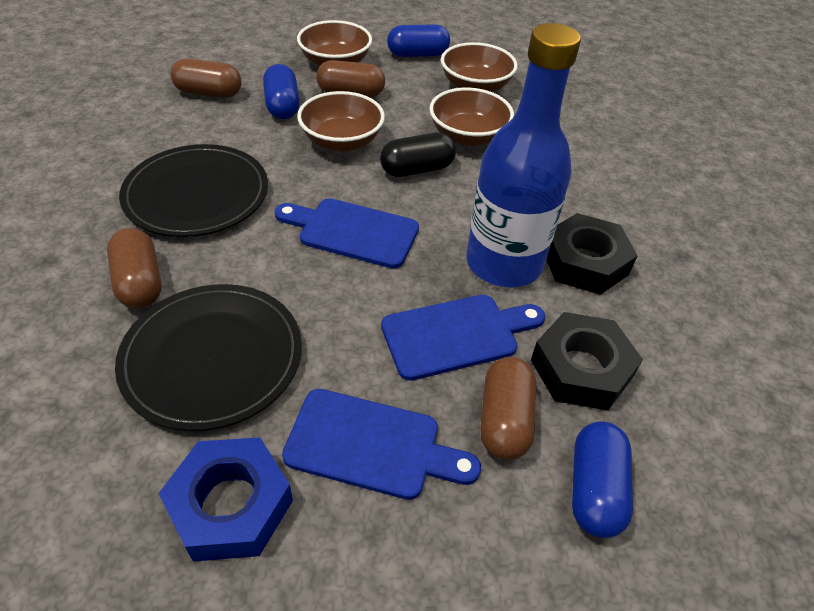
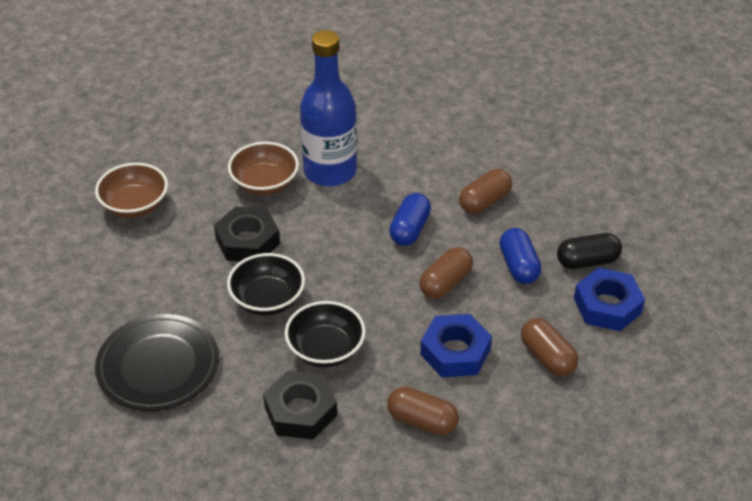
black bowl: none = 0 -> [227,253,305,315] [285,301,366,367] = 2
black plate: [115,284,302,431] [119,144,268,237] = 2 -> [95,314,219,411] = 1
blue capsule: [263,64,300,119] [387,24,450,57] [572,421,633,538] = 3 -> [389,193,431,246] [499,228,542,284] = 2
blue cutting board: [275,198,419,269] [282,389,481,500] [381,295,545,381] = 3 -> none = 0
blue nut: [159,437,293,562] = 1 -> [420,314,492,377] [574,267,645,331] = 2
brown bowl: [297,20,372,66] [297,91,385,152] [429,88,514,146] [441,42,518,92] = 4 -> [95,163,168,218] [228,142,299,195] = 2

